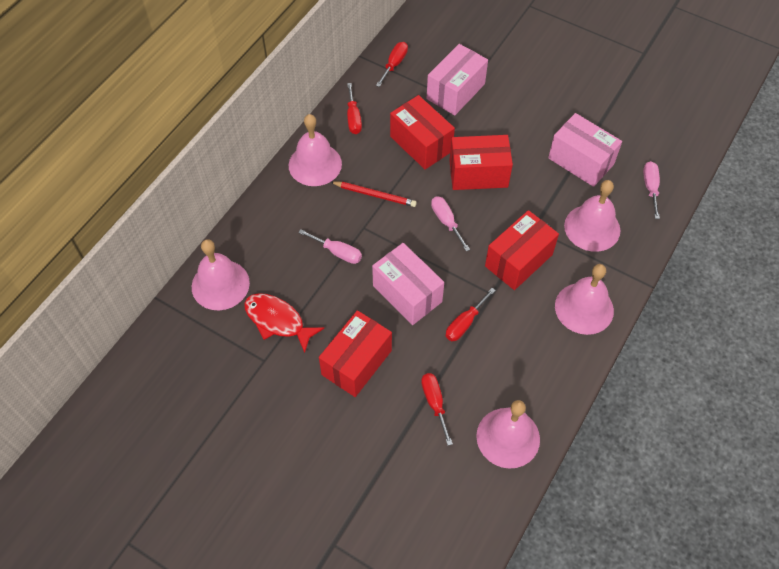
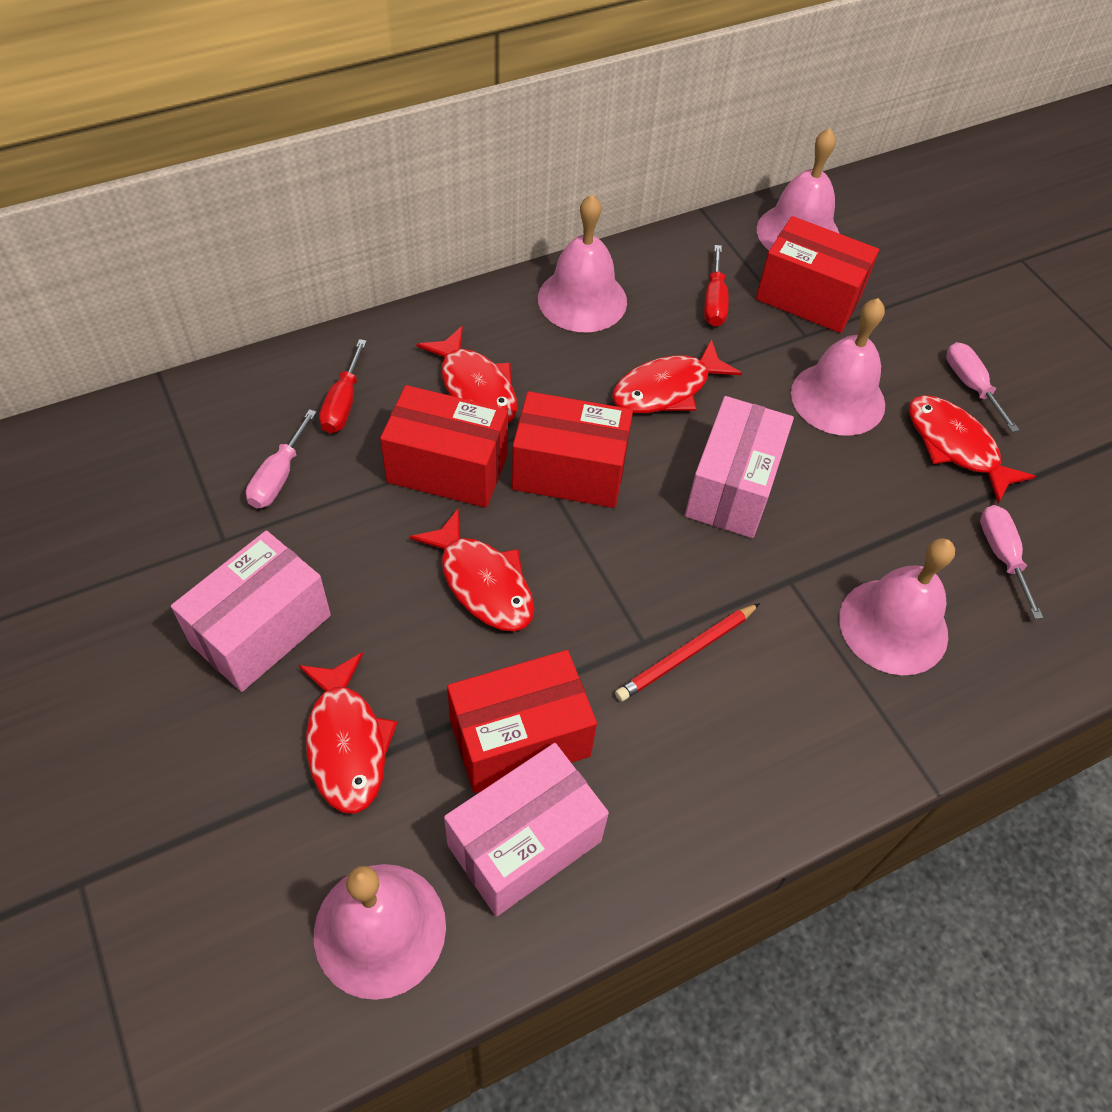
red fish: [244,293,324,353] = 1 -> [298,652,397,814] [410,508,535,631] [416,326,517,423] [612,339,742,413] [909,395,1036,503] = 5
red screwdriver: [347,83,362,134] [376,42,408,87] [421,373,453,446] [446,288,496,341] = 4 -> [319,339,367,433] [704,245,729,327] = 2

